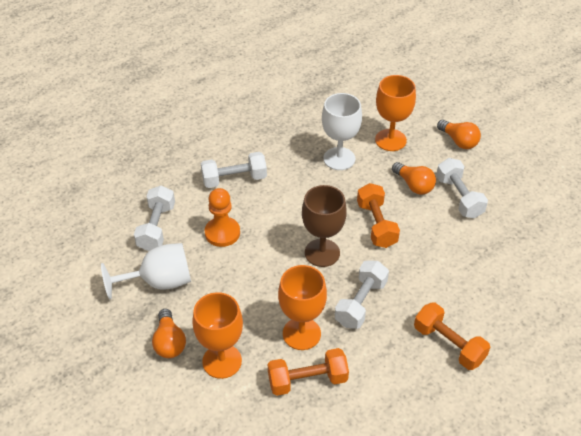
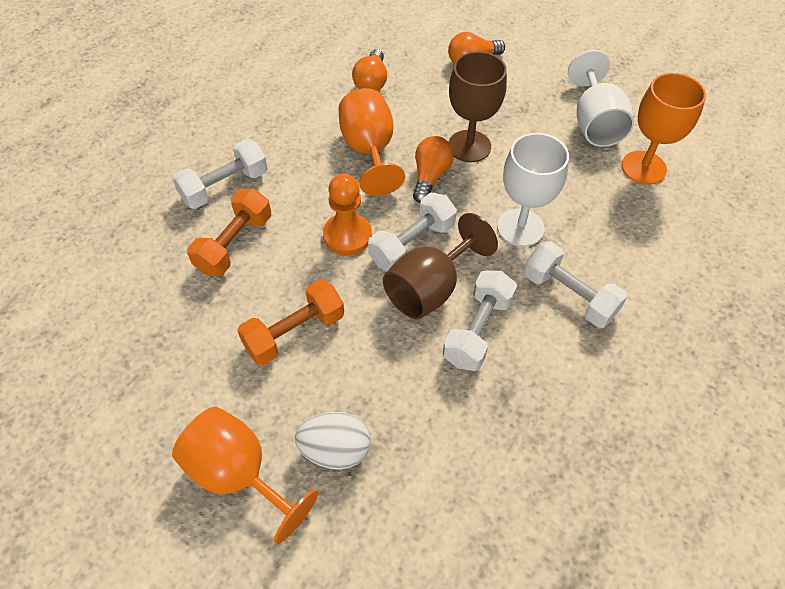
brown goblet: [302,185,347,267] = 1 -> [383,213,498,320] [448,51,507,162] = 2
orange dumbbell: [268,348,349,396] [357,183,400,248] [414,303,490,370] = 3 -> [187,189,271,277] [237,279,344,365] = 2
white egg: none = 0 -> [295,412,371,470] = 1

